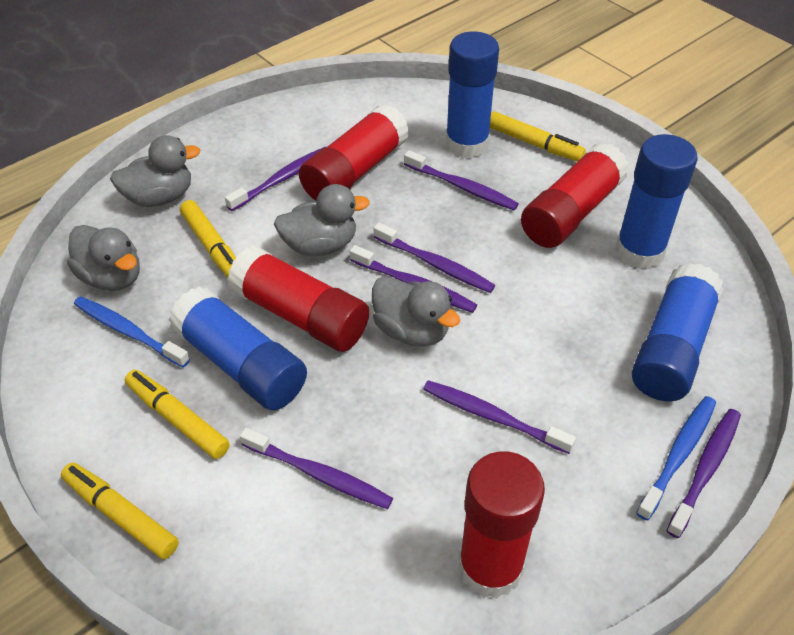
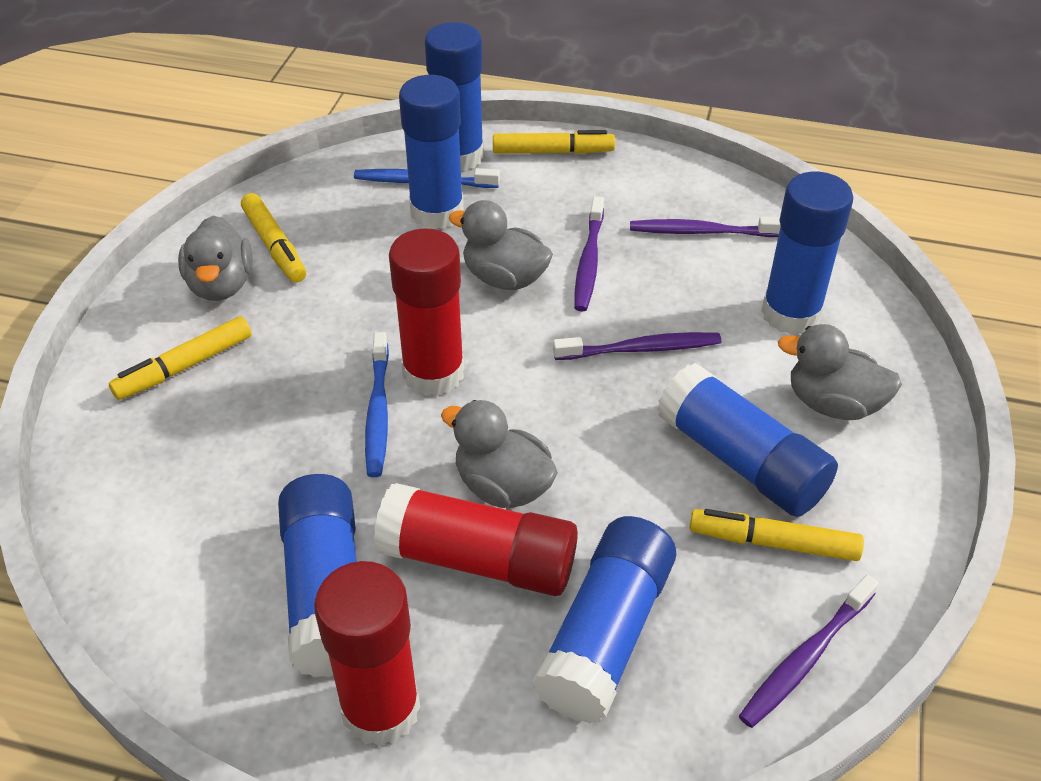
blue glue stick: [168,286,307,410] [446,31,499,159] [615,134,698,269] [632,263,723,401] = 4 -> [278,474,357,677] [399,75,464,229] [425,22,484,171] [532,516,676,723] [657,363,838,517] [761,172,853,335] = 6
purple toothbrush: [225,147,326,211] [240,428,393,509] [350,245,477,313] [374,223,495,293] [404,150,519,210] [423,380,576,454] [666,409,741,538] = 7 -> [553,332,722,360] [574,196,604,312] [630,217,781,237] [739,575,879,728] = 4
red glue stick: [227,245,369,352] [299,104,409,201] [459,451,545,599] [521,142,629,248] = 4 -> [314,561,420,746] [374,483,578,596] [389,228,464,396] = 3

